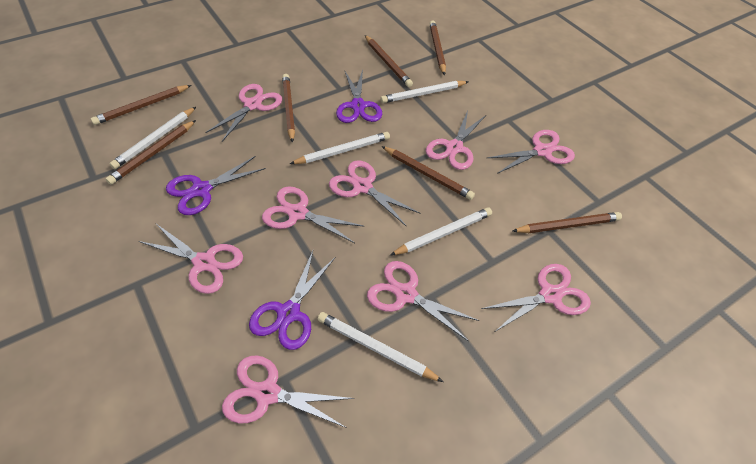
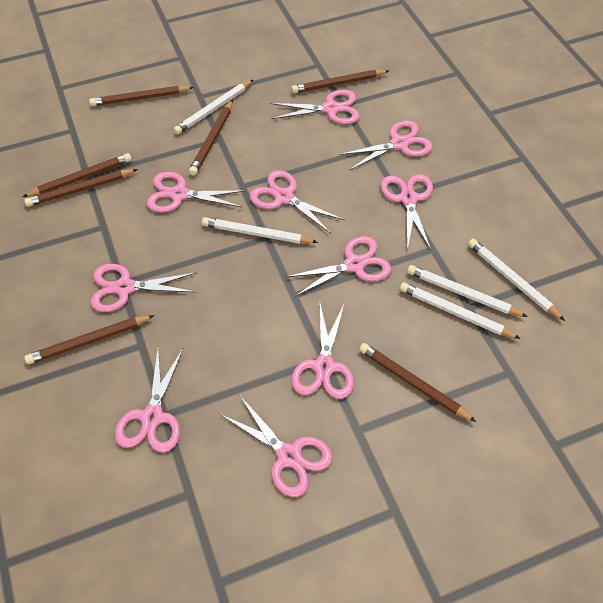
pink scissors: [139,224,243,294] [205,84,282,141] [222,355,354,428] [262,186,365,243] [329,160,421,227] [367,261,480,341] [426,110,486,170] [481,264,591,331] [487,130,575,174] = 9 -> [91,264,197,312] [115,349,183,453] [146,172,246,213] [220,396,333,497] [249,170,345,234] [270,90,360,124] [286,236,391,297] [291,303,354,399] [339,120,433,170] [380,174,433,250] = 10
purple scissors: [166,156,266,215] [249,251,335,350] [336,70,382,123] = 3 -> none = 0

